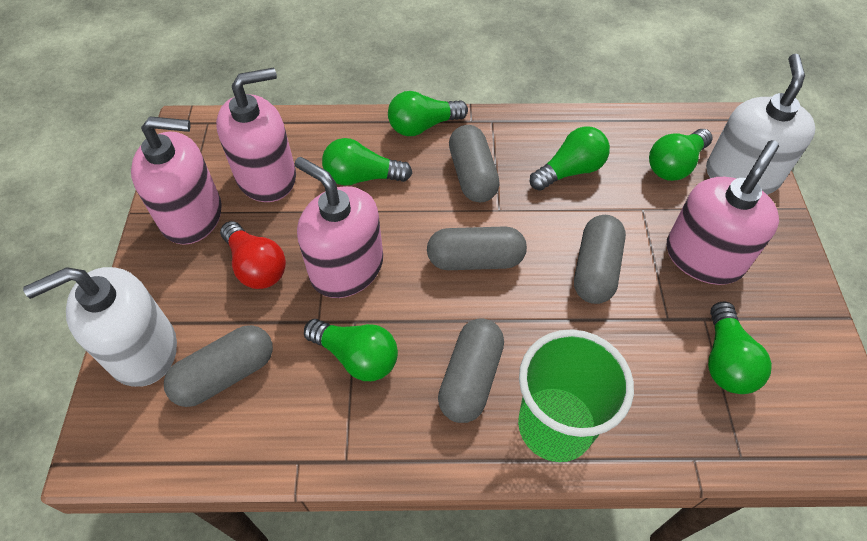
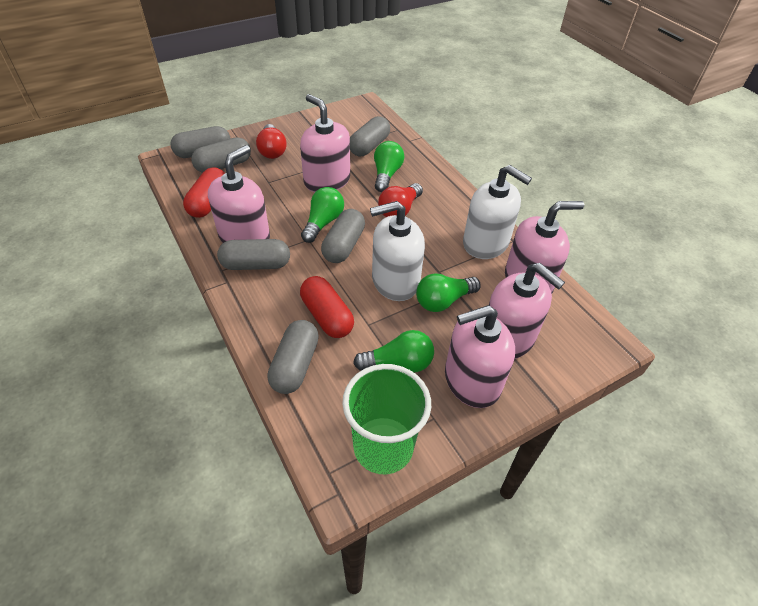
green light bulb: [304,319,398,381] [322,138,412,186] [388,91,468,136] [530,126,610,191] [649,129,713,181] [708,301,772,394] = 6 -> [301,187,344,243] [353,330,434,372] [374,141,404,192] [416,273,480,312] = 4
grey capsule: [164,325,273,407] [427,226,527,270] [438,318,504,423] [449,125,500,202] [574,215,626,304] = 5 -> [170,126,230,158] [191,137,251,173] [217,239,290,270] [267,320,319,394] [321,209,365,263] [350,116,390,156] = 6
pink soap dispenser: [131,116,222,245] [216,68,296,202] [295,157,383,298] [667,140,779,285] = 4 -> [208,145,270,243] [300,94,350,192] [445,305,515,408] [489,263,565,359] [505,201,584,293] = 5
red capsule: none = 0 -> [183,167,225,218] [300,276,354,338] = 2
red light bulb: [220,221,286,289] = 1 -> [256,124,286,159] [378,183,423,217] = 2

